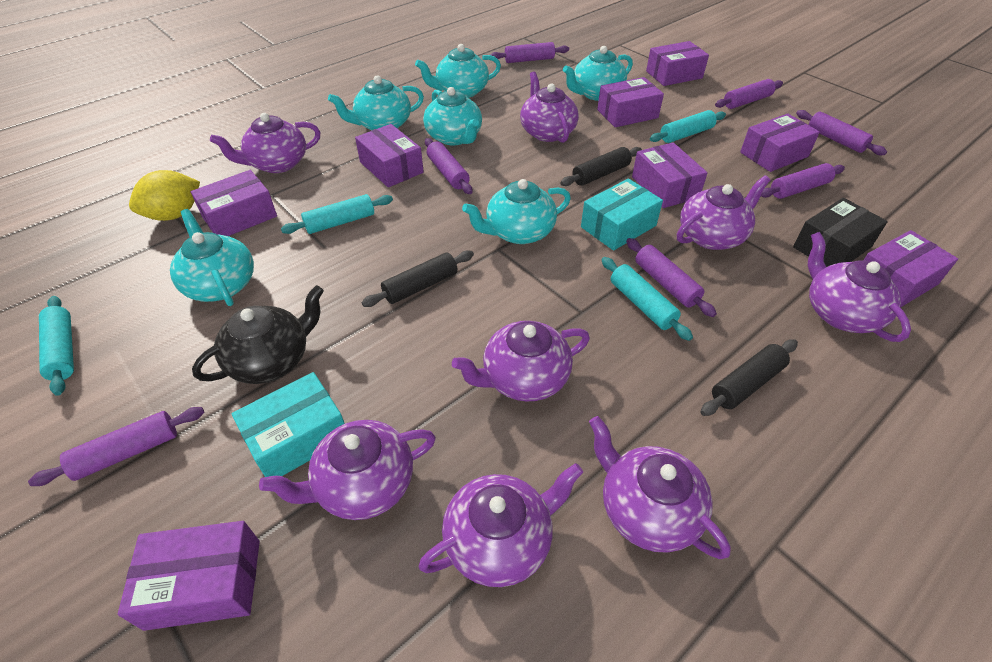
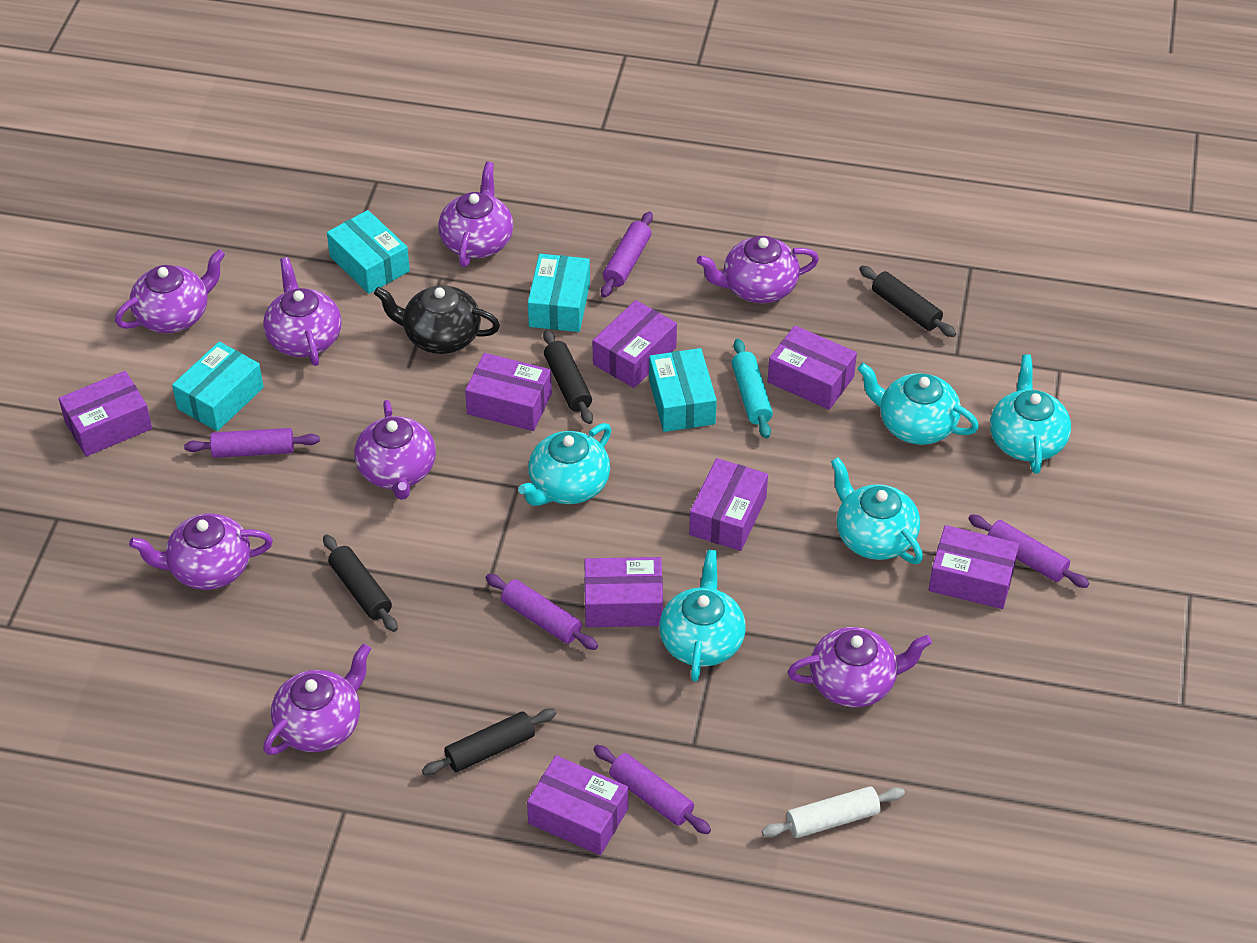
black box: [793,198,888,267] = 1 -> none = 0
black rolling pin: [362,251,474,307] [560,147,642,186] [700,339,798,416] = 3 -> [323,535,398,632] [422,708,556,776] [543,329,593,424] [859,266,956,337] = 4
purple rolling pin: [28,407,204,486] [425,138,472,194] [490,42,569,63] [626,238,717,317] [715,79,783,109] [761,163,845,199] [796,110,887,155] = 7 -> [184,428,320,458] [486,574,598,650] [593,745,711,834] [601,211,653,298] [968,514,1089,588] = 5
turquoise box: [232,372,345,477] [581,178,663,251] = 2 -> [172,342,264,431] [327,210,410,294] [528,254,590,332] [649,348,717,432] = 4
turquoise rolling pin: [39,296,74,396] [281,194,393,234] [602,257,693,341] [650,110,726,143] = 4 -> [732,339,773,439] = 1
turquoise teapot: [170,209,254,306] [328,75,424,130] [415,44,501,98] [423,87,482,146] [462,179,571,244] [563,46,633,101] = 6 -> [518,423,611,506] [659,550,746,682] [831,457,923,564] [858,363,979,445] [990,355,1071,474] = 5
white rolling pin: none = 0 -> [762,786,905,838] = 1
yellow lemon: [129,170,200,221] = 1 -> none = 0

